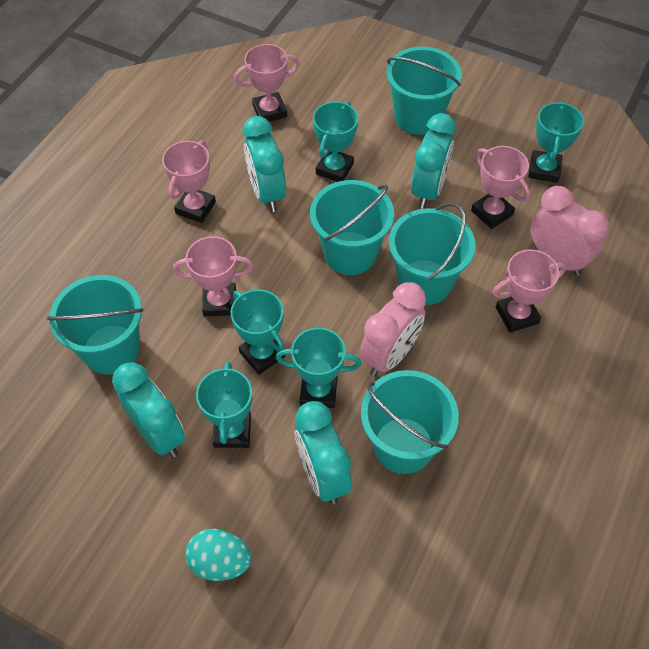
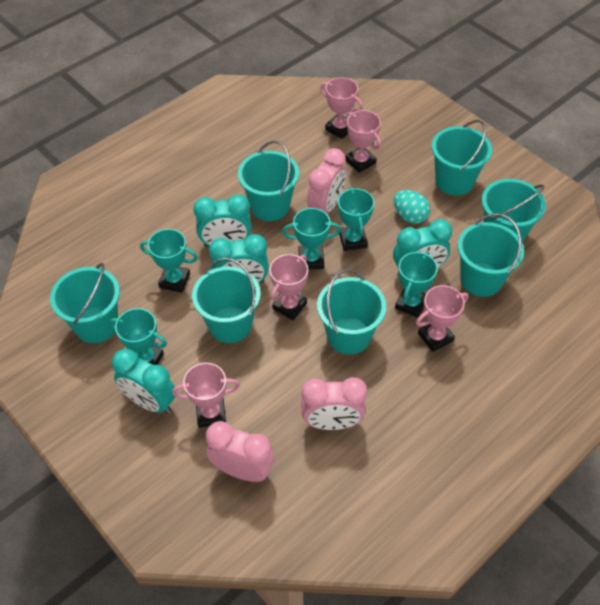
pink clock: [360,282,426,376] [530,186,609,276] = 2 -> [206,421,274,482] [301,377,367,430] [307,148,346,214] = 3
turquoise bucket: [47,275,144,374] [310,180,394,275] [361,370,459,474] [386,47,462,135] [389,202,476,305] = 5 -> [50,263,120,343] [192,258,261,343] [238,141,299,221] [317,269,386,354] [432,120,492,195] [458,213,524,297] [482,179,546,243] = 7

